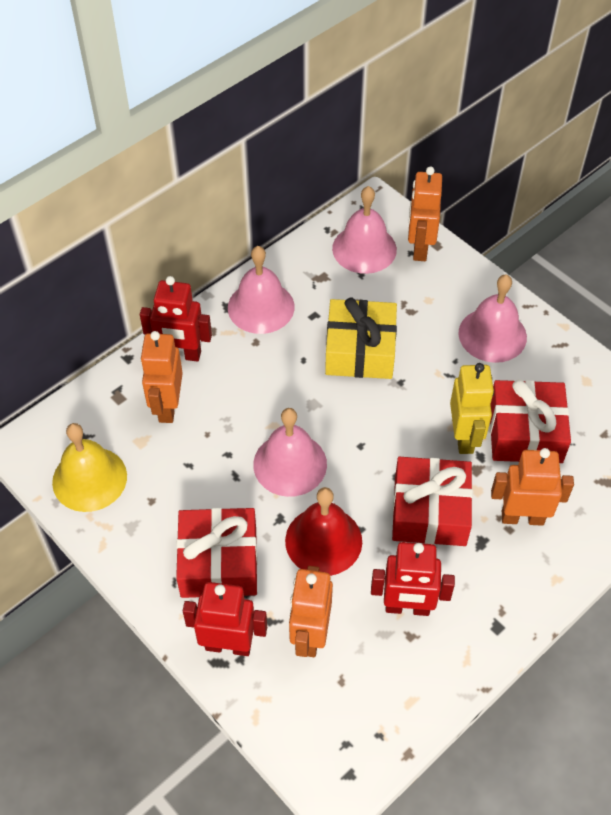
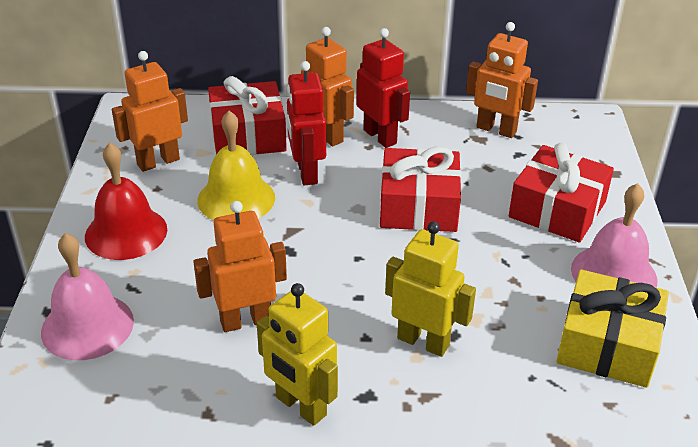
pink bell: [228,246,295,334] [253,408,327,497] [332,186,397,274] [458,274,527,363] = 4 -> [41,233,134,360] [571,183,657,287] = 2
red robot: [140,276,212,362] [183,582,267,656] [371,542,455,616] = 3 -> [287,61,326,185] [356,28,410,148] = 2
yellow robot: [450,363,494,454] = 1 -> [257,283,338,426] [385,221,476,357] = 2

